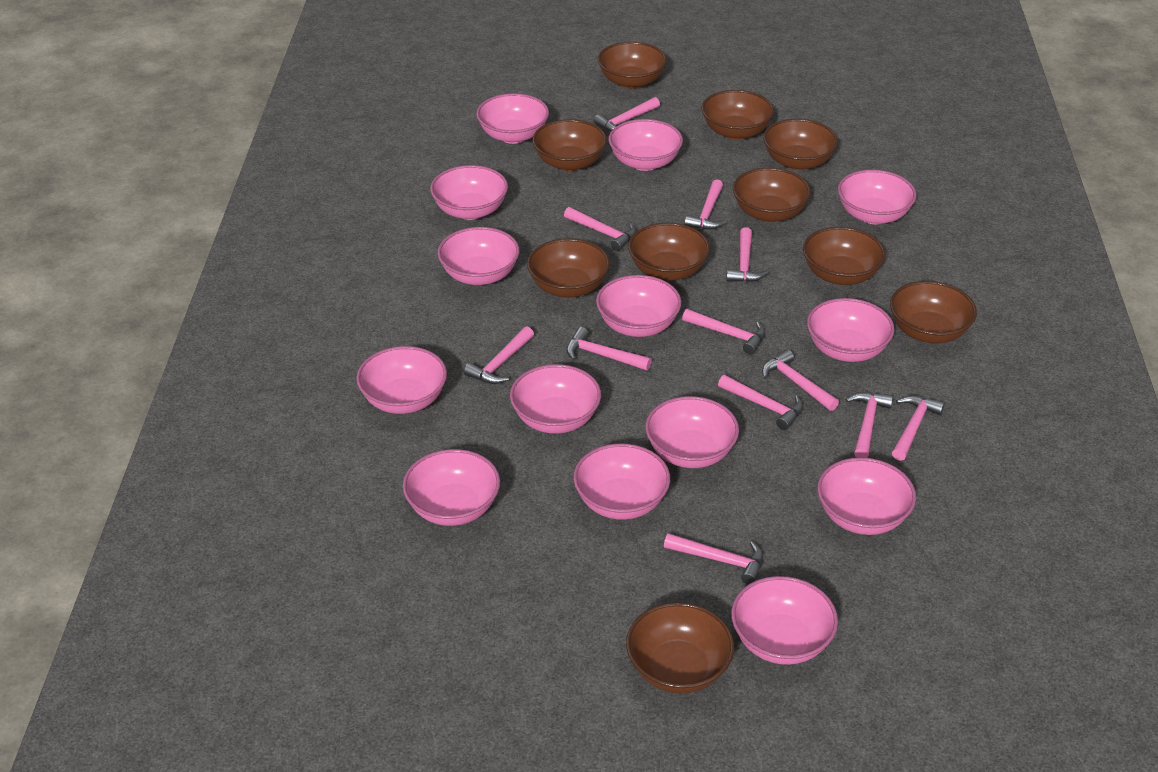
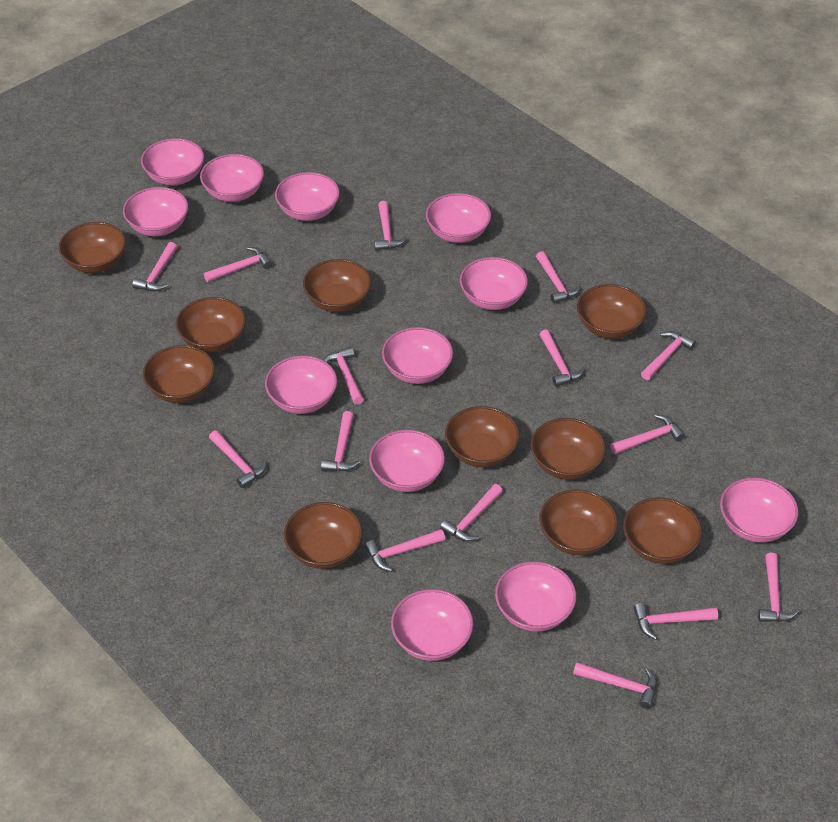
pink bowl: [356,346,447,414] [403,449,500,526] [430,165,508,220] [438,227,519,285] [476,93,549,144] [510,364,601,433] [573,444,670,520] [596,275,681,337] [609,119,683,171] [645,396,739,468] [731,576,838,665] [807,298,895,362] [817,457,916,535] [838,170,916,224] = 14 -> [123,187,188,236] [141,138,204,185] [200,154,264,202] [265,355,337,414] [275,172,340,221] [369,430,445,492] [382,327,453,384] [391,589,473,661] [426,193,491,243] [460,257,528,310] [495,561,576,632] [720,477,798,543] = 12
pink hammer: [464,326,534,384] [564,207,636,251] [566,327,652,371] [594,97,660,132] [664,533,763,585] [682,309,765,355] [684,180,726,230] [718,375,803,430] [726,227,768,282] [762,349,839,411] [845,392,893,458] [892,395,945,461] = 12 -> [132,242,177,291] [204,247,272,282] [209,430,267,488] [321,411,360,471] [323,347,364,405] [365,529,445,572] [374,201,407,250] [440,484,503,542] [536,251,581,304] [539,329,585,387] [573,662,657,709] [610,414,685,454] [634,603,718,640] [641,331,696,380] [758,553,800,622] = 15

